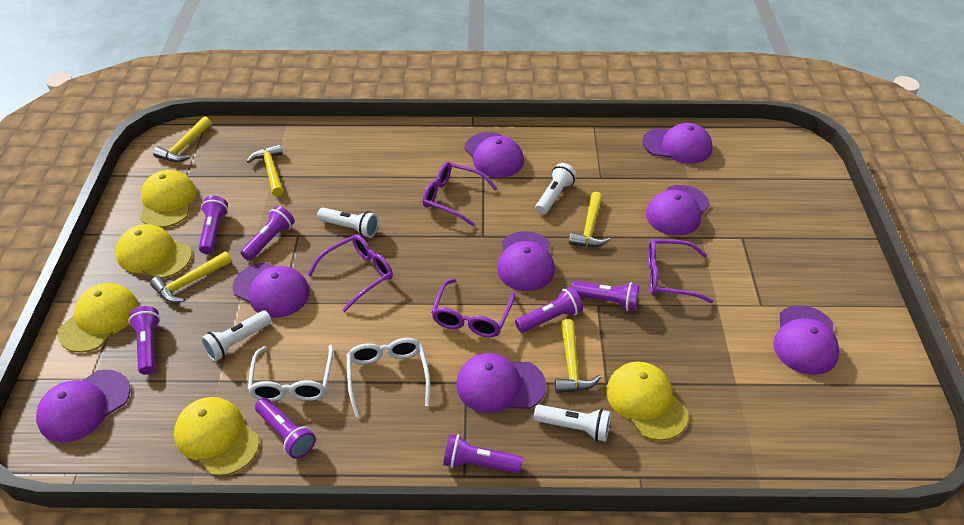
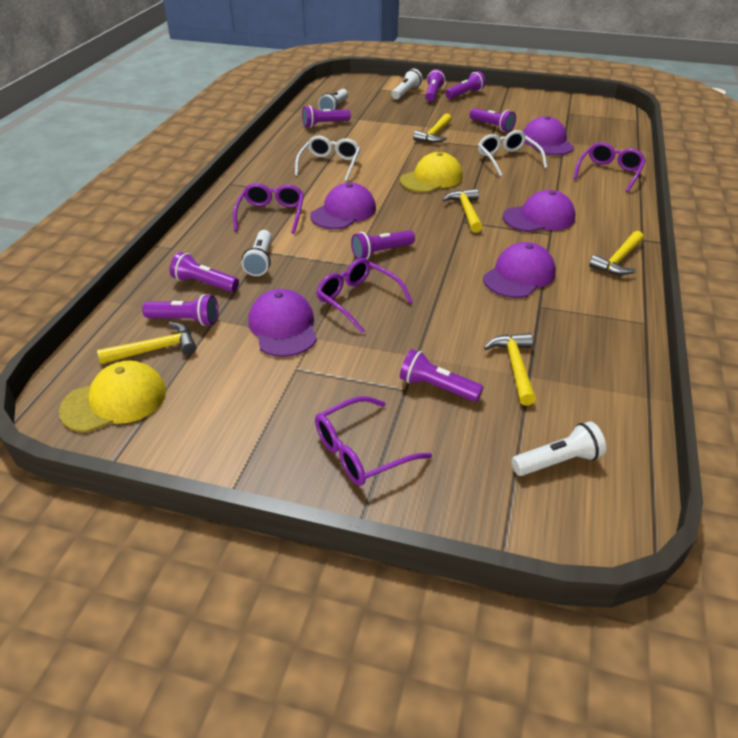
purple cap: [36,369,130,443] [233,263,310,318] [456,353,546,413] [464,132,524,178] [497,231,555,291] [643,123,713,164] [646,185,710,236] [773,305,840,375] = 8 -> [249,289,317,357] [310,183,376,229] [483,242,556,298] [503,190,576,232] [523,116,574,155] = 5
purple flashlight: [128,306,160,375] [199,196,228,254] [240,206,295,261] [255,398,316,459] [443,434,523,474] [515,287,583,333] [572,281,639,311] = 7 -> [142,294,218,326] [170,252,239,292] [302,105,351,127] [351,230,415,259] [400,349,483,402] [425,69,445,102] [446,71,486,99] [469,108,516,132] = 8
yellow cap: [57,283,139,353] [115,224,192,278] [140,170,196,228] [174,397,259,476] [606,362,688,441] = 5 -> [59,360,166,432] [400,152,463,193] = 2

